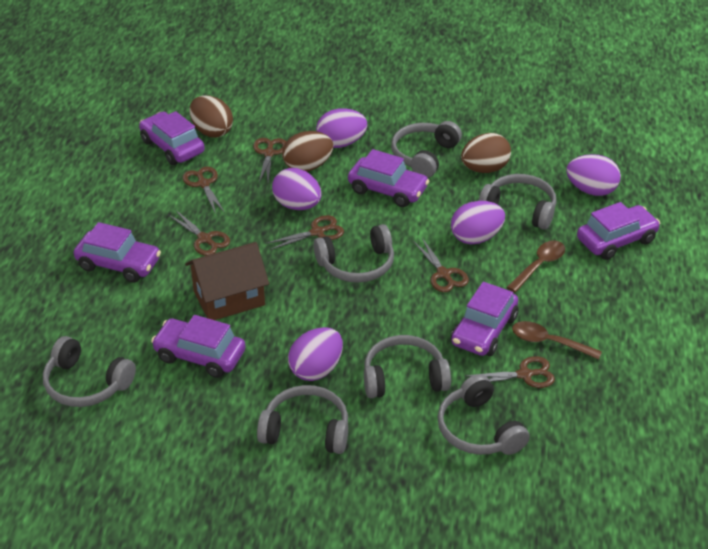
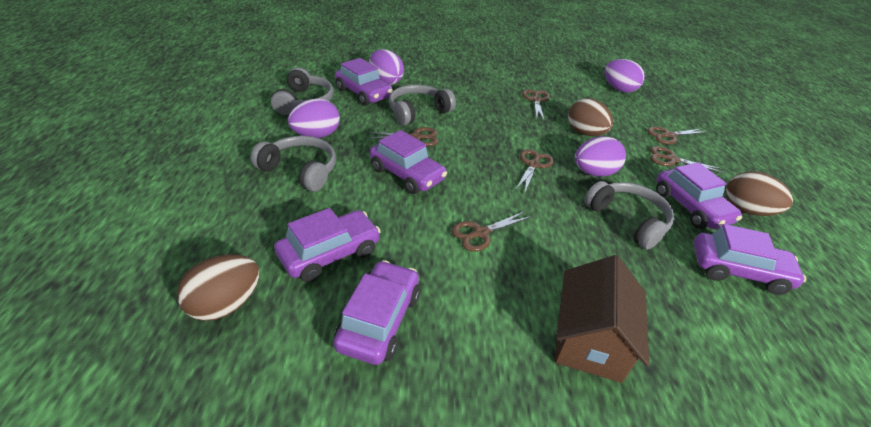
brown spoon: [507,241,565,292] [512,321,602,360] = 2 -> none = 0
grey headphones: [43,336,136,407] [257,385,348,454] [313,224,394,283] [364,335,451,398] [391,121,462,178] [437,374,530,455] [478,174,557,230] = 7 -> [251,136,336,192] [271,67,334,115] [389,85,456,126] [584,181,674,250] = 4
purple egg: [272,168,322,210] [288,327,343,381] [316,108,367,148] [451,201,505,244] [566,154,621,196] = 5 -> [288,99,340,138] [369,49,404,85] [575,136,626,177] [605,59,645,93] = 4

